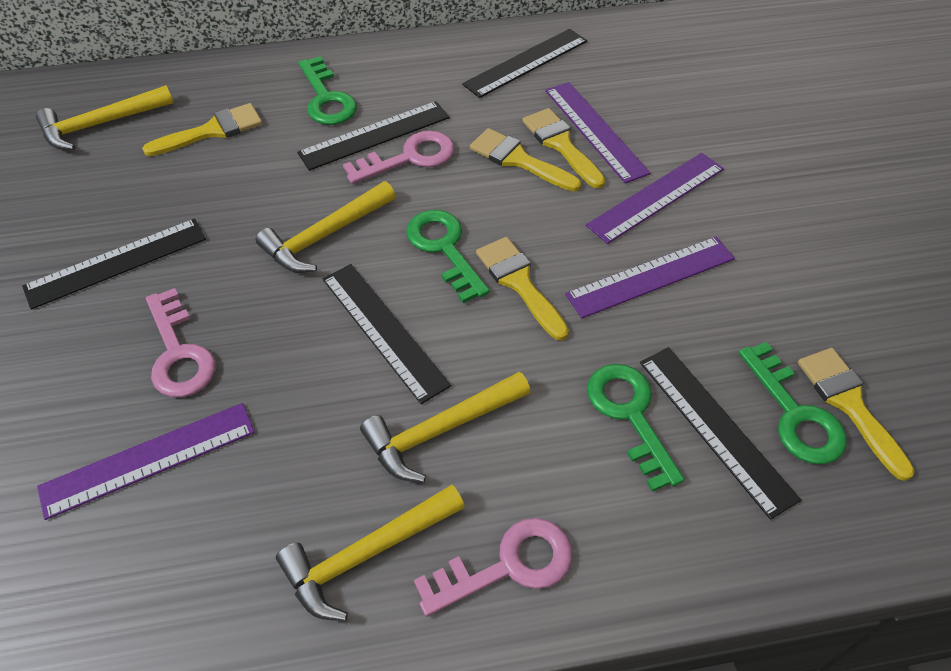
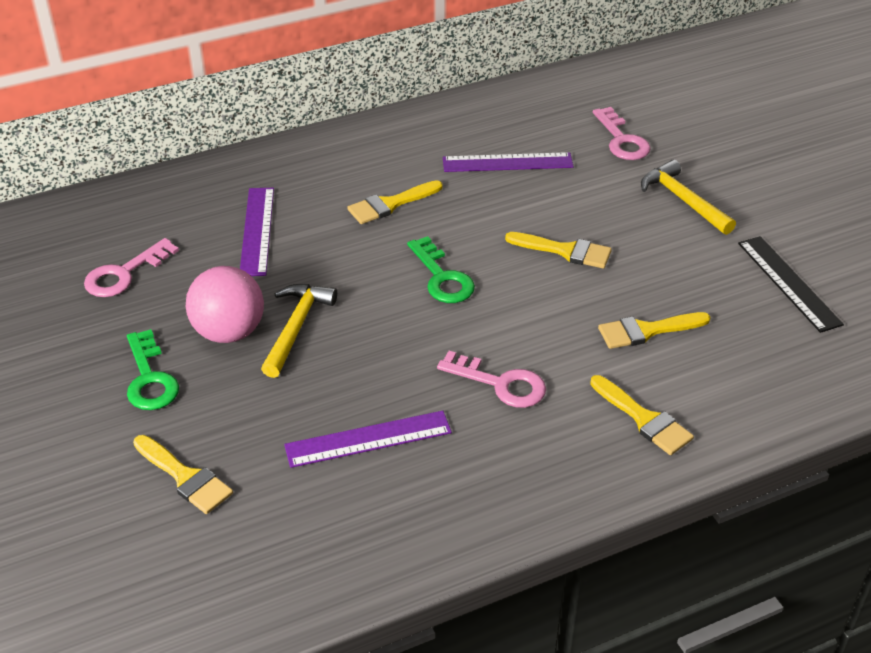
black ruler: [22,218,206,309] [297,101,450,171] [323,264,451,404] [462,29,587,98] [640,347,801,520] = 5 -> [738,236,844,333] = 1
green key: [298,56,357,125] [406,210,490,303] [587,364,684,492] [739,342,846,464] = 4 -> [127,329,179,410] [407,236,475,303] = 2
pink ball: none = 0 -> [186,266,264,343] = 1
purple ruler: [37,403,255,520] [545,82,651,184] [565,237,735,318] [586,153,724,244] = 4 -> [240,188,274,276] [284,411,452,468] [443,152,574,172] = 3
yellow hammer: [36,85,174,150] [255,181,395,273] [276,485,465,621] [360,372,530,482] = 4 -> [261,284,337,378] [641,160,736,235] = 2

